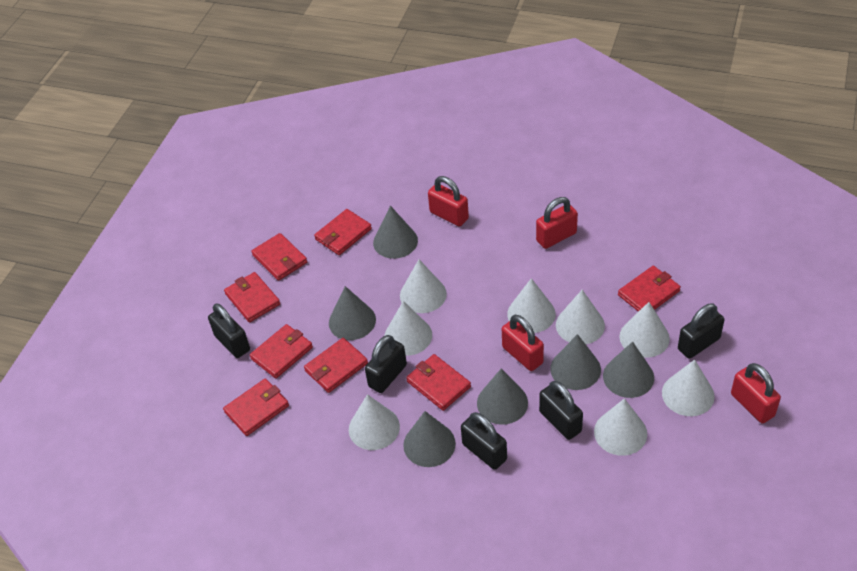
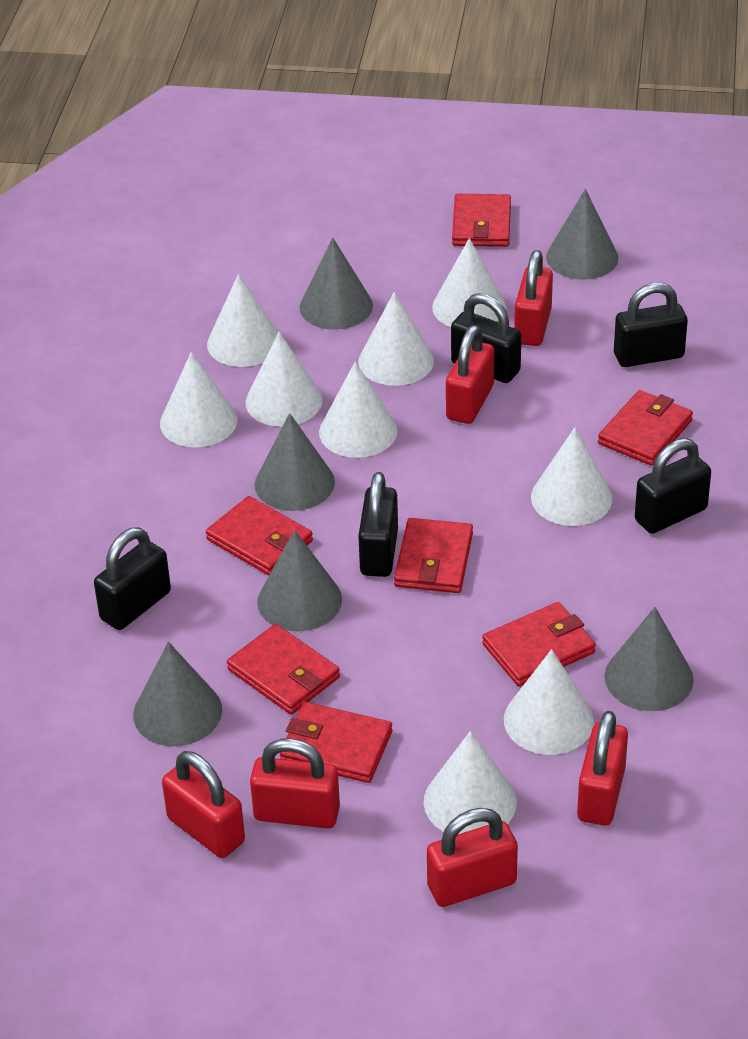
red padlock: [428,176,469,227] [502,315,544,371] [536,197,578,249] [731,363,781,423] = 4 -> [162,751,245,858] [250,738,340,828] [427,808,518,907] [446,325,494,424] [514,250,553,346] [577,711,628,826] = 6
red wallet: [223,378,289,436] [224,272,280,322] [250,324,313,378] [251,233,307,281] [304,338,368,393] [314,209,372,255] [406,354,471,411] [618,266,681,312] = 8 -> [206,496,313,576] [227,624,340,715] [280,702,392,783] [394,518,473,593] [452,194,511,247] [482,602,596,686] [598,390,693,466] = 7
white cone: [349,394,400,450] [384,301,432,356] [400,260,447,313] [507,278,556,333] [556,290,605,344] [594,399,647,456] [619,302,670,358] [662,360,715,416] = 8 -> [160,352,238,447] [207,274,278,367] [246,332,322,427] [319,362,397,458] [358,292,434,386] [424,731,517,834] [432,238,506,327] [504,649,594,755] [531,427,612,526] = 9

